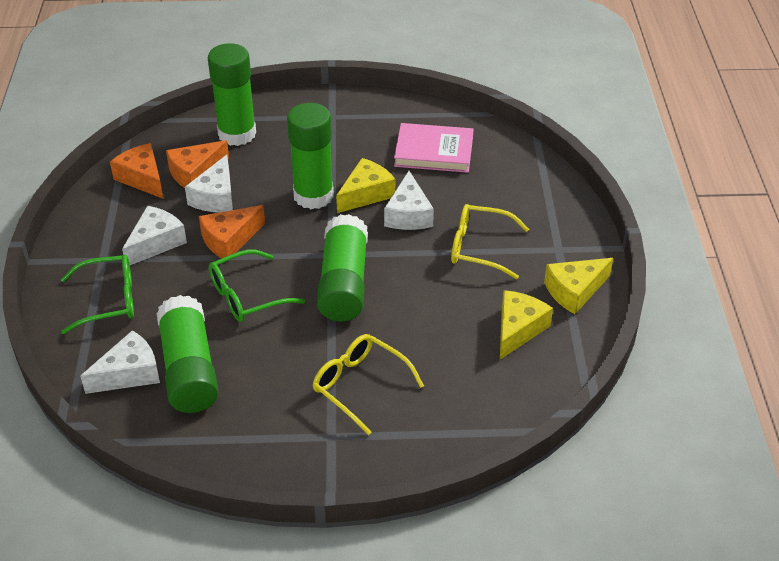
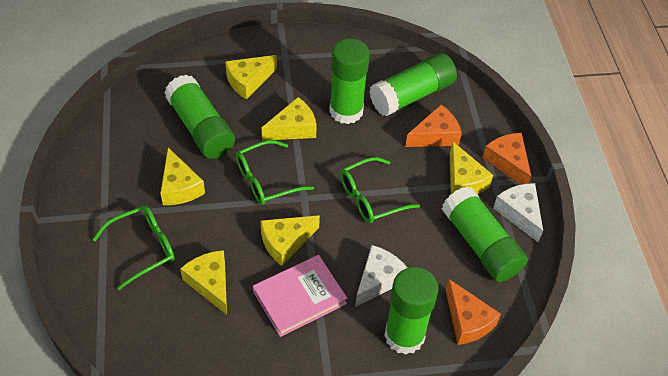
green glasses: [61,255,134,334] [209,249,305,322] = 2 -> [92,206,175,290] [236,140,314,205] [340,157,420,224] = 3
green glue stick: [157,295,219,413] [208,43,256,146] [287,103,334,209] [317,214,368,321] = 4 -> [164,75,235,159] [329,38,370,124] [369,53,457,116] [384,267,439,355] [442,186,528,282] = 5
white cheese: [80,330,160,394] [122,206,187,265] [185,155,233,213] [384,171,434,230] = 4 -> [355,245,407,307] [493,183,543,243] = 2
yellow cheese: [336,158,396,213] [500,290,553,359] [544,258,613,314] = 3 -> [160,148,205,205] [180,250,227,315] [225,55,277,100] [260,215,320,266] [262,97,317,141] [450,141,493,194] = 6
yellow glasses: [313,334,424,435] [451,204,529,279] = 2 -> none = 0

